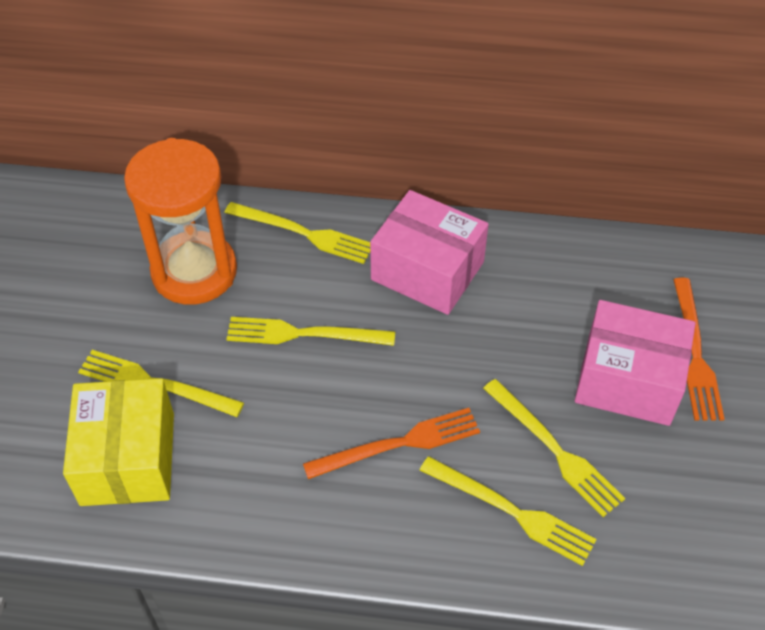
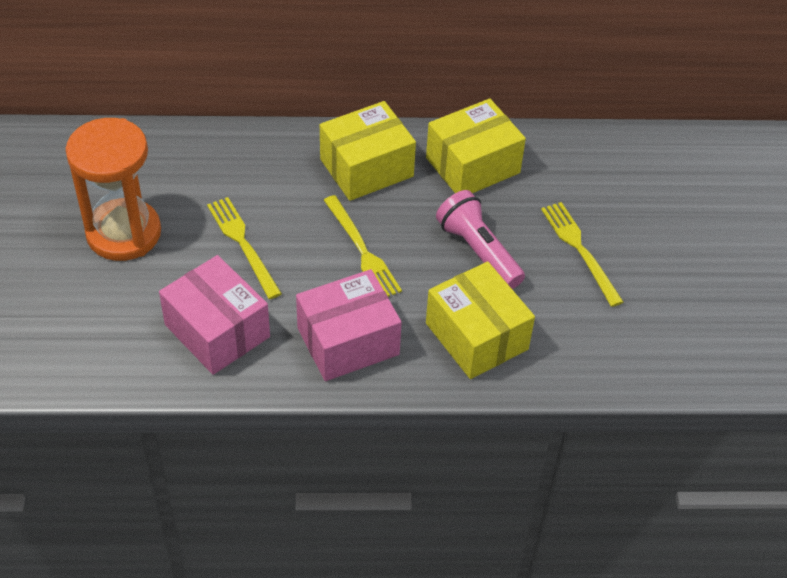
orange fork: [303,408,480,479] [673,278,724,421] = 2 -> none = 0
pink flashlight: none = 0 -> [436,190,525,289] = 1
yellow box: [63,378,174,506] = 1 -> [320,101,416,201] [426,98,526,193] [426,261,535,379] = 3
yellow fork: [78,350,244,417] [224,202,370,264] [227,317,395,346] [420,456,597,566] [483,379,625,517] = 5 -> [207,197,282,299] [324,195,402,297] [541,202,623,307] = 3

